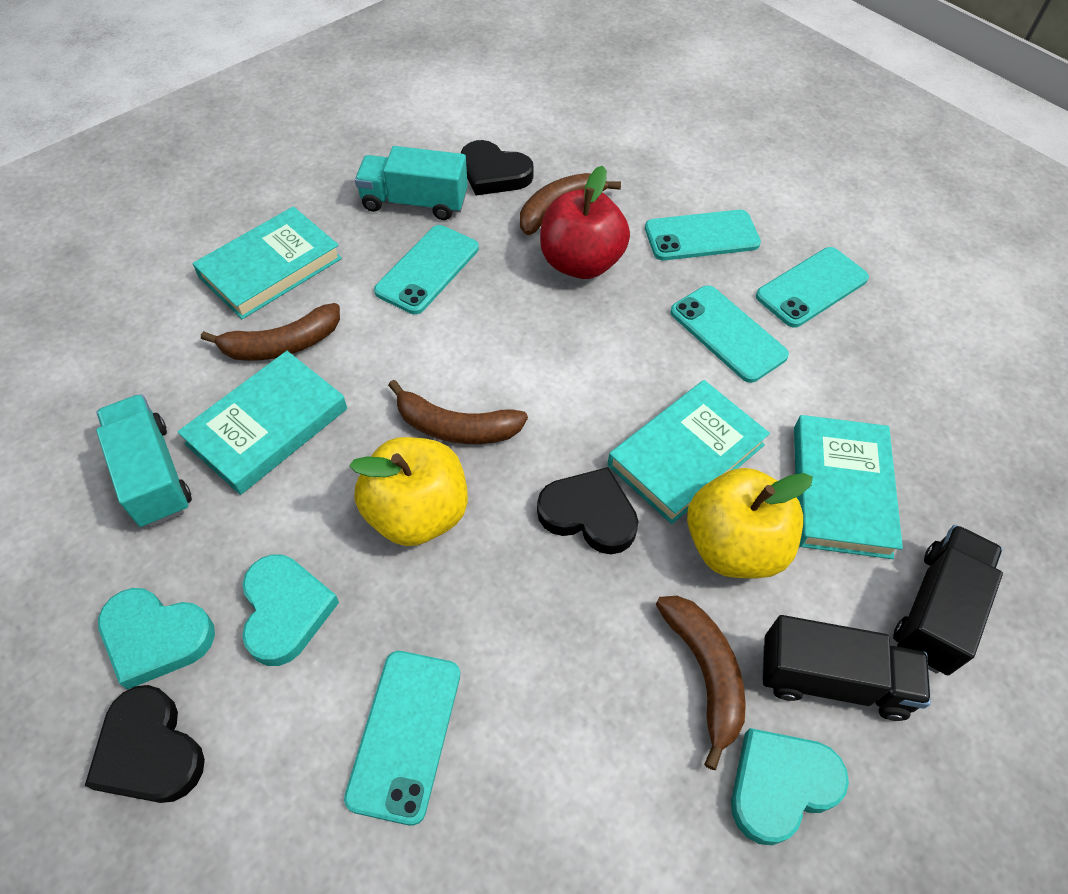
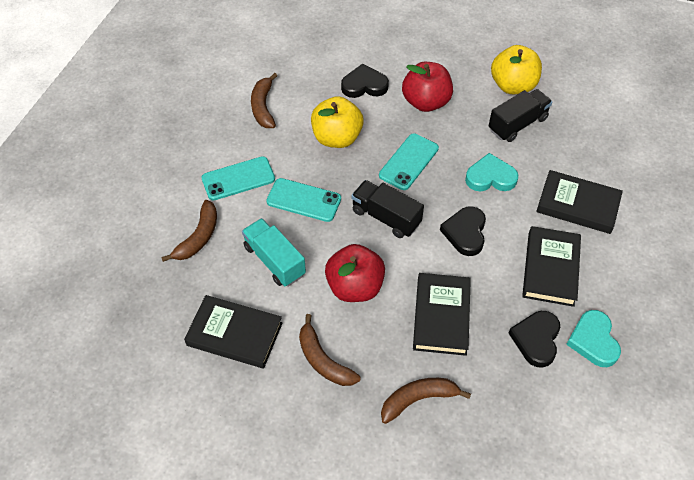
black book: none = 0 -> [184,295,282,369] [413,273,471,356] [522,226,581,307] [536,170,623,234] = 4
red apple: [540,166,630,279] = 1 -> [325,244,385,302] [402,62,453,112] = 2
turquoise book: [177,351,347,495] [192,206,342,319] [607,380,770,524] [794,415,903,559] = 4 -> none = 0
turquoise heart: [98,588,215,690] [242,554,339,666] [731,728,849,845] = 3 -> [465,153,518,191] [566,310,621,367] = 2
turquoise phone: [344,651,460,826] [374,225,479,314] [645,210,761,260] [670,286,789,383] [756,247,869,328] = 5 -> [202,156,275,201] [266,178,341,222] [379,133,439,190] = 3
turquoise truck: [96,394,192,527] [355,146,468,220] = 2 -> [242,218,306,287] = 1

